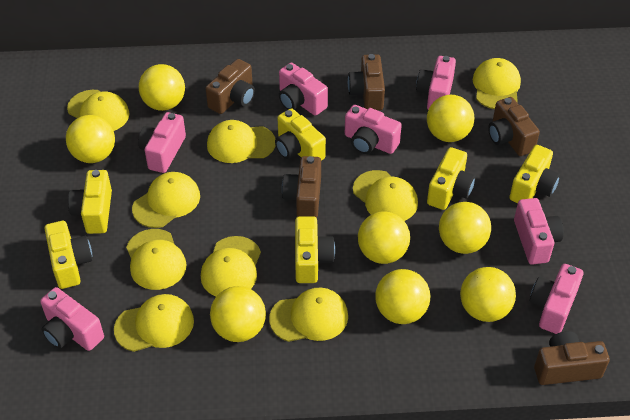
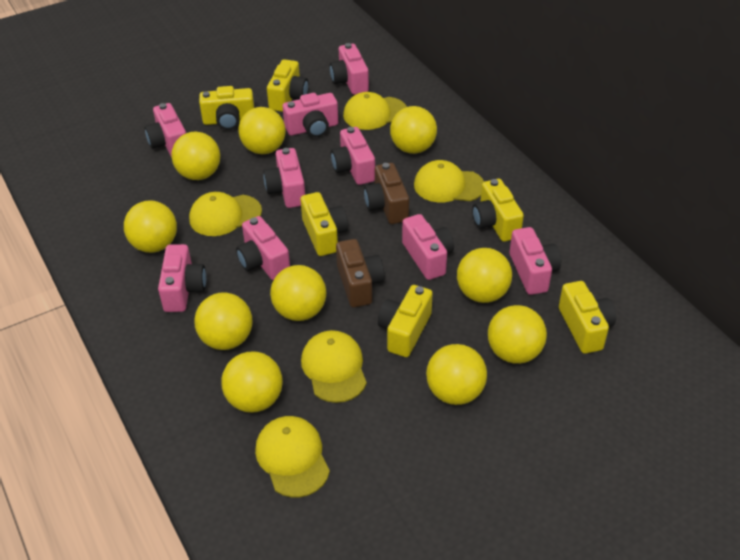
brown camera: [206,59,255,114] [282,156,321,218] [348,54,385,110] [488,97,540,156] [534,331,610,385] = 5 -> [336,239,384,307] [364,163,409,224] = 2
pink camera: [40,287,104,351] [138,112,186,173] [279,63,328,116] [345,105,402,154] [416,56,456,110] [514,198,564,265] [530,264,583,334] = 7 -> [145,103,186,156] [158,244,206,312] [236,216,290,280] [263,148,305,208] [283,93,338,137] [329,43,369,95] [331,127,375,185] [402,214,454,280] [510,227,561,295] = 9
yellow ball: [66,115,115,163] [139,64,185,111] [210,286,266,342] [358,212,410,264] [375,269,430,324] [427,95,474,142] [439,202,491,254] [460,267,516,322] = 8 -> [124,200,177,253] [171,132,220,180] [194,292,252,350] [221,351,283,413] [238,107,286,154] [270,265,326,321] [390,106,437,154] [426,344,487,405] [457,248,512,303] [488,305,547,364] = 10
yellow cap: [67,90,130,131] [114,294,194,352] [126,229,187,290] [132,172,200,228] [201,236,261,296] [207,120,275,163] [269,288,348,342] [353,170,418,221] [473,58,521,109] = 9 -> [189,192,262,236] [255,416,330,497] [301,330,367,403] [343,92,407,130] [414,160,484,203] = 5

